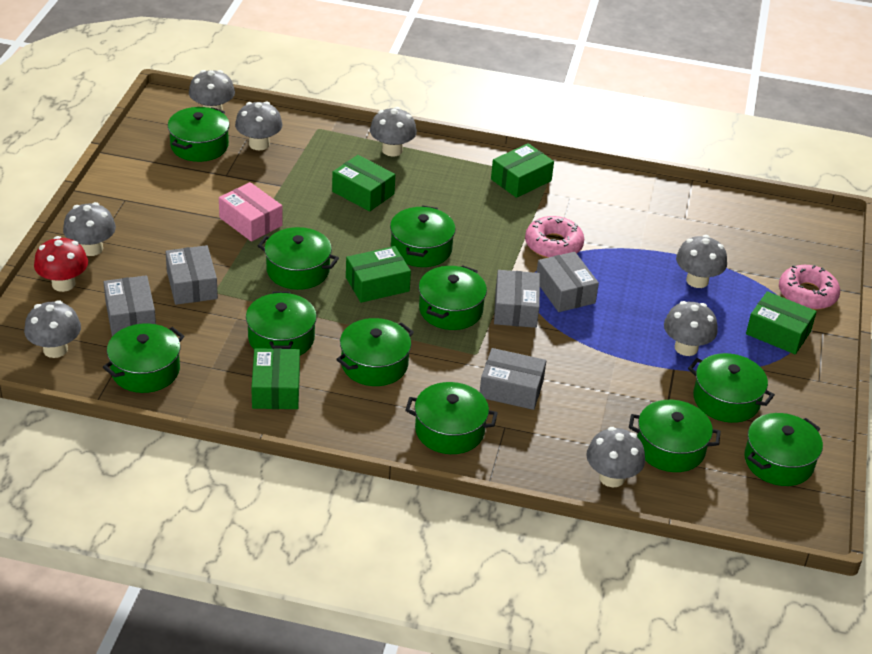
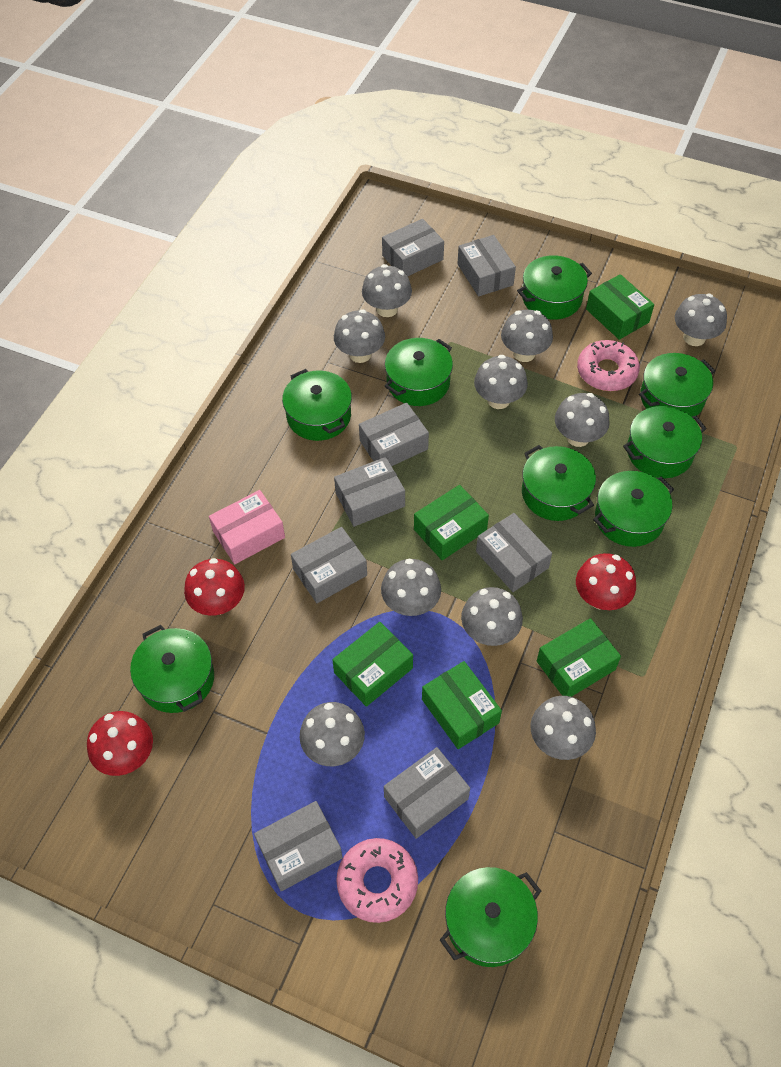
green pot: [103,323,184,393] [168,107,230,162] [246,291,317,355] [258,227,339,290] [336,318,414,386] [390,205,456,267] [405,382,498,454] [419,265,487,330] [629,400,721,472] [688,353,775,423] [745,413,823,486] = 11 -> [130,625,214,713] [282,369,352,441] [385,338,453,406] [440,867,541,967] [517,255,592,320] [522,445,596,521] [593,471,674,547] [623,406,707,478] [639,353,715,417] = 9
grey box: [104,275,156,336] [165,245,218,305] [480,348,546,410] [494,270,540,328] [536,252,599,312] = 5 -> [254,801,343,891] [291,527,367,603] [334,457,405,527] [359,403,429,466] [382,219,444,276] [384,747,470,839] [458,235,516,297] [476,513,552,592] = 8
grey mushroom: [24,300,81,358] [63,202,116,256] [189,70,235,111] [235,101,283,150] [370,107,417,156] [586,427,645,487] [664,301,718,356] [676,235,727,288] = 8 -> [300,702,365,766] [334,309,385,363] [362,264,412,317] [381,559,441,616] [461,587,523,646] [474,355,528,409] [501,310,553,362] [530,696,596,760] [555,393,610,447] [675,294,727,346] = 10
red mushroom: [34,236,88,292] = 1 -> [87,711,153,776] [184,558,245,616] [576,553,636,610] = 3

